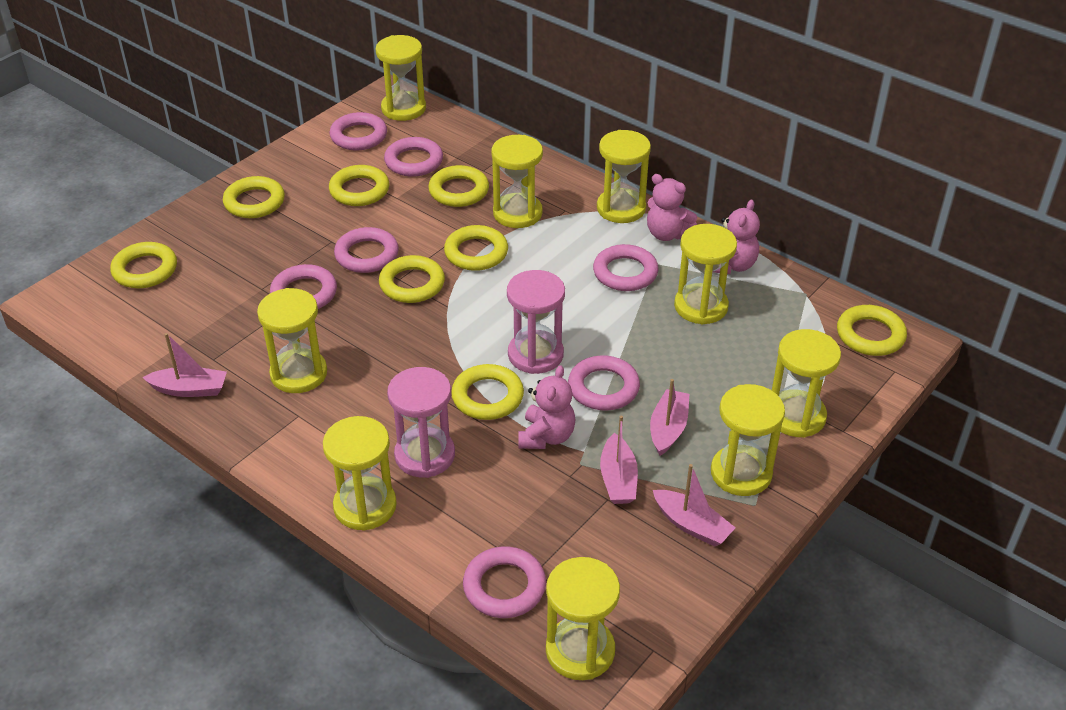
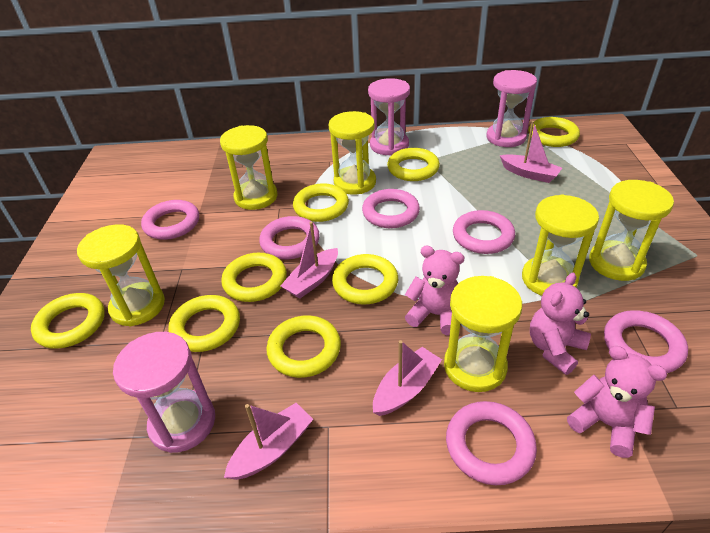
pink hourglass: [387,367,455,478] [507,270,565,374] = 2 -> [113,332,215,453] [368,78,410,156] [486,70,537,147] = 3
pink ring: [270,264,337,309] [329,112,387,150] [334,227,399,273] [384,137,443,177] [463,546,546,618] [568,355,640,410] [593,244,658,291] = 7 -> [141,200,199,240] [259,216,320,259] [362,189,420,228] [446,401,537,485] [453,210,515,254] [604,310,688,373] = 6
yellow hourglass: [257,288,327,393] [323,416,397,531] [376,35,426,121] [491,135,543,228] [546,557,620,680] [597,130,651,223] [674,224,737,325] [711,384,785,496] [772,329,841,438] = 9 -> [77,224,165,326] [220,125,278,210] [329,111,376,195] [444,276,522,392] [522,195,599,296] [589,180,674,281] = 6

